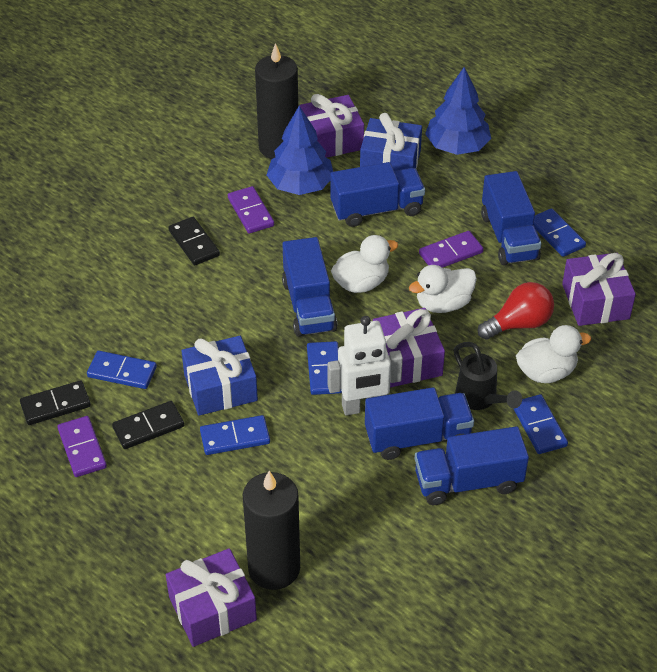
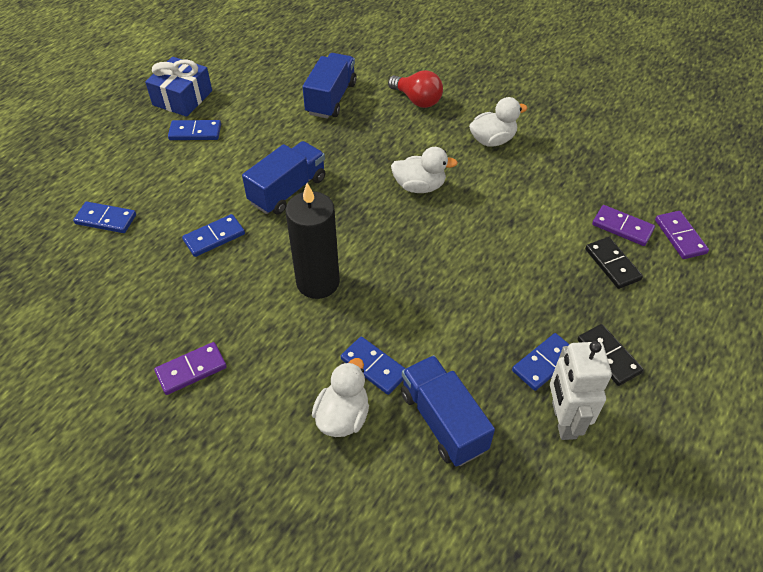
black candle: [243,471,300,590] [255,43,298,159] = 2 -> [286,183,340,299] = 1
black domino: [20,380,91,425] [112,401,184,449] [168,217,220,265] = 3 -> [577,324,644,386] [585,237,643,289] = 2
black watering can: [454,342,522,410] = 1 -> none = 0
blue gift: [182,336,258,416] [360,113,422,172] = 2 -> [145,57,212,117] = 1
blue tree: [267,106,333,195] [425,67,491,155] = 2 -> none = 0
blue truck: [282,237,337,337] [330,162,425,227] [365,387,474,460] [415,426,529,505] [481,171,541,265] = 5 -> [242,141,325,215] [303,53,357,119] [401,355,495,466] = 3
purple gift: [166,548,257,647] [299,94,364,158] [373,308,445,387] [562,253,636,326] = 4 -> none = 0

